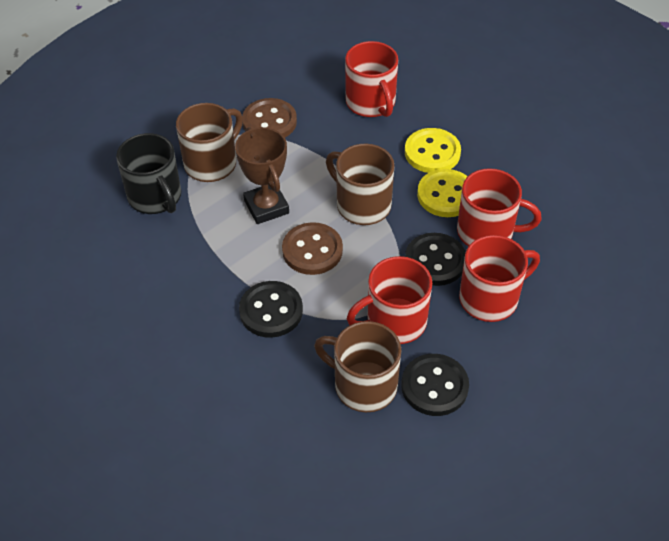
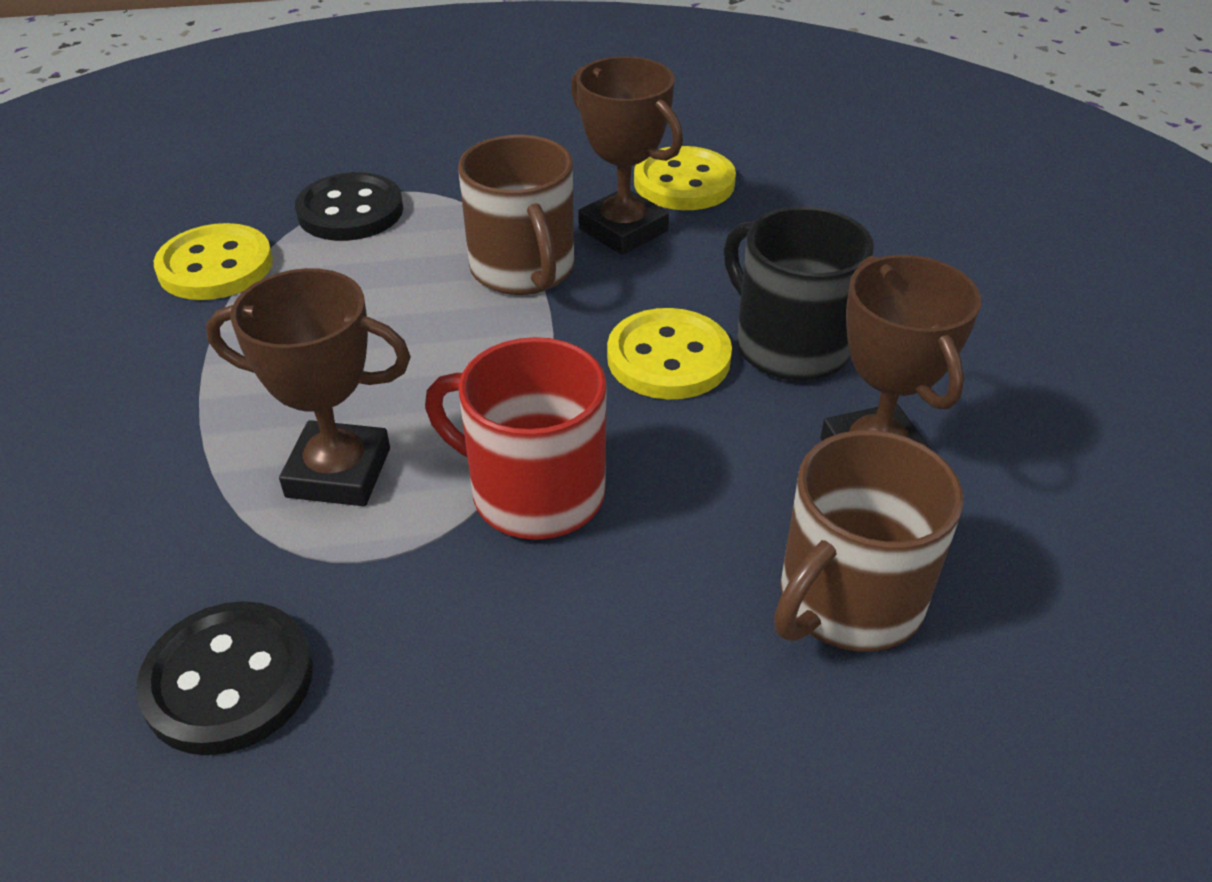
black button: [239,281,303,338] [401,354,469,416] [405,233,466,286] = 3 -> [136,601,313,755] [295,172,403,241] = 2
brown button: [242,98,297,137] [282,222,343,275] = 2 -> none = 0
brown mug: [176,103,243,182] [314,321,401,412] [326,144,394,225] = 3 -> [458,135,574,295] [774,430,963,652] = 2
brown trophy: [235,127,289,224] = 1 -> [206,268,411,506] [571,56,683,255] [821,255,981,450] = 3
red mug: [345,41,398,117] [347,256,432,344] [457,168,542,246] [459,235,540,322] = 4 -> [425,337,607,540] = 1
yellow button: [405,128,461,173] [417,169,468,217] = 2 -> [154,223,273,300] [607,308,732,399] [634,146,736,210] = 3

